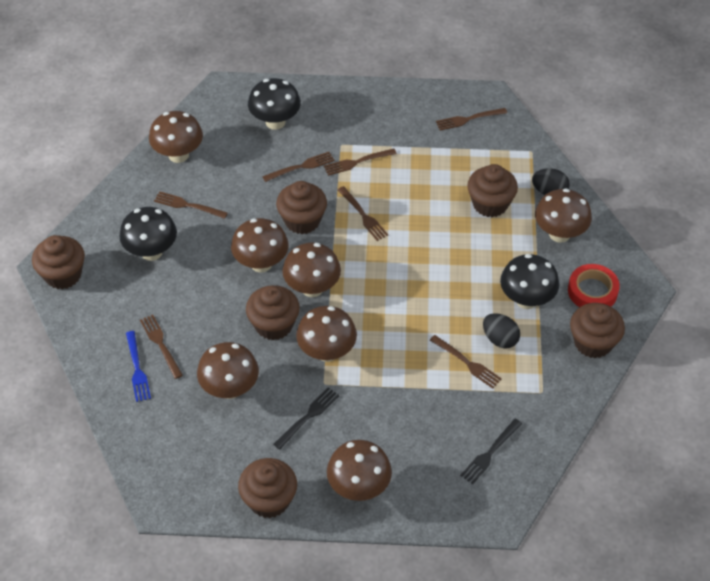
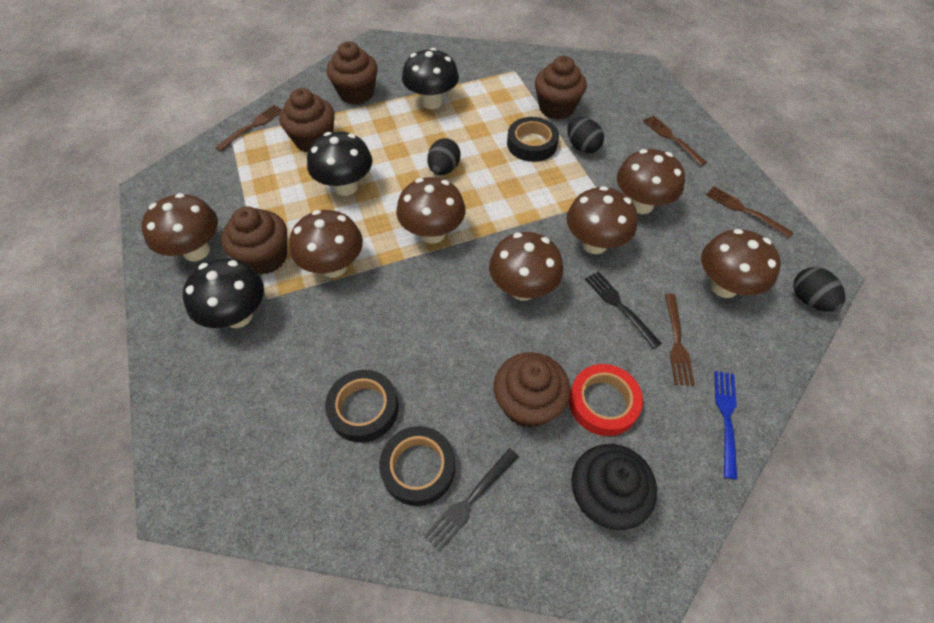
black cupcake: none = 0 -> [571,444,657,530] = 1
black egg: [483,313,520,349] [532,168,570,195] = 2 -> [427,138,461,175] [567,117,604,154] [793,267,845,312] = 3
black tape: none = 0 -> [325,370,399,443] [379,426,455,506] [507,117,559,162] = 3
brown cupcake: [32,235,85,289] [238,458,297,518] [246,285,300,340] [276,181,327,234] [467,164,518,217] [570,303,625,358] = 6 -> [221,207,287,275] [279,88,335,152] [327,42,378,105] [493,352,570,428] [535,56,587,120] = 5
brown fork: [140,315,183,379] [154,191,228,219] [262,152,335,182] [324,148,397,176] [338,186,388,241] [430,335,502,389] [436,108,507,131] = 7 -> [215,105,282,151] [643,115,707,166] [664,294,695,386] [706,186,794,238] = 4

